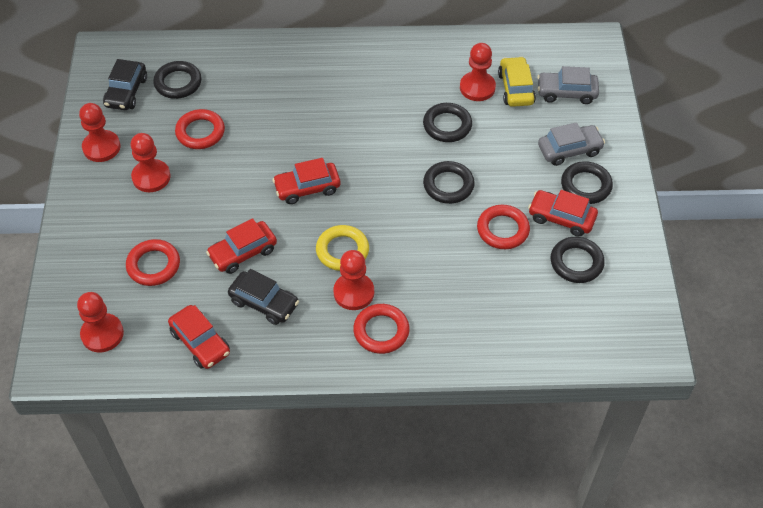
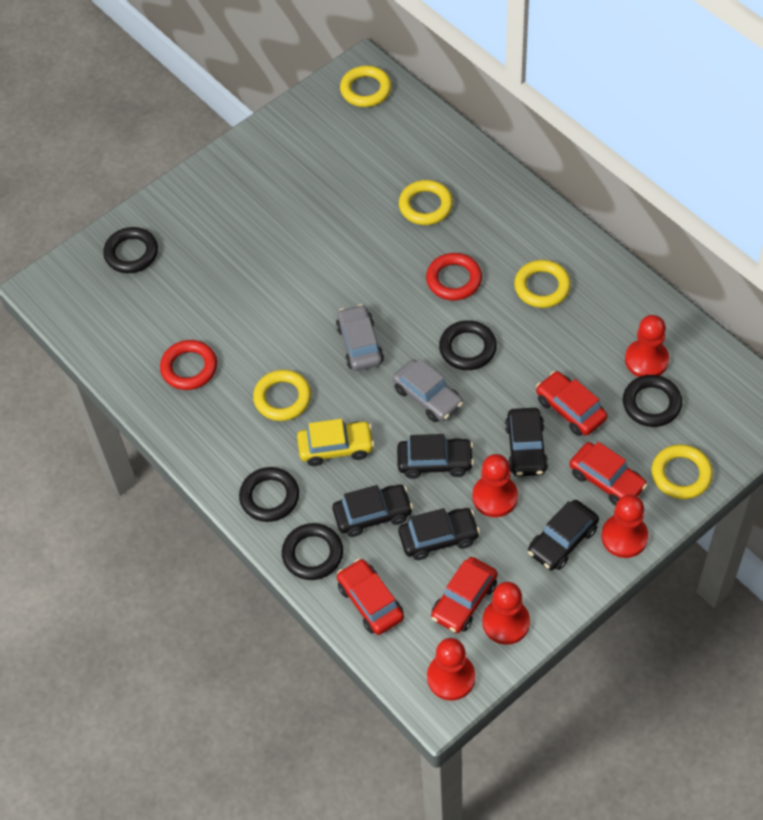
black car: [103,59,147,110] [228,269,299,325] = 2 -> [333,485,413,537] [397,434,474,479] [399,508,480,560] [505,408,548,476] [528,500,599,570] = 5
red ring: [126,239,180,286] [175,109,225,149] [353,304,410,354] [477,205,530,249] = 4 -> [160,340,217,390] [426,253,482,301] = 2
yellow ring: [316,225,369,271] = 1 -> [253,370,311,421] [340,66,392,107] [399,180,453,225] [514,260,571,308] [651,444,713,499] = 5

